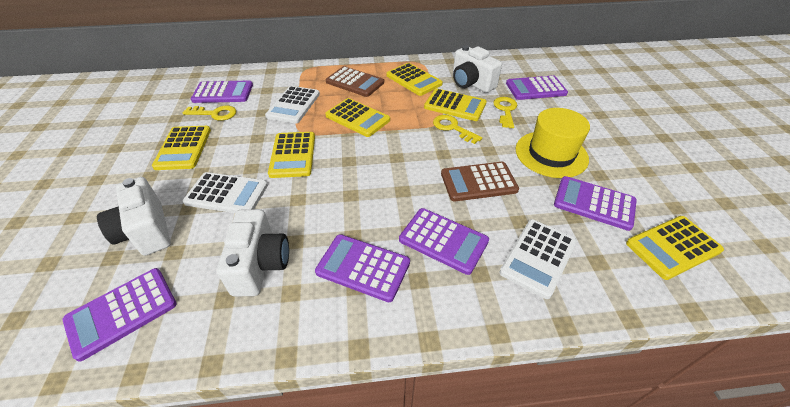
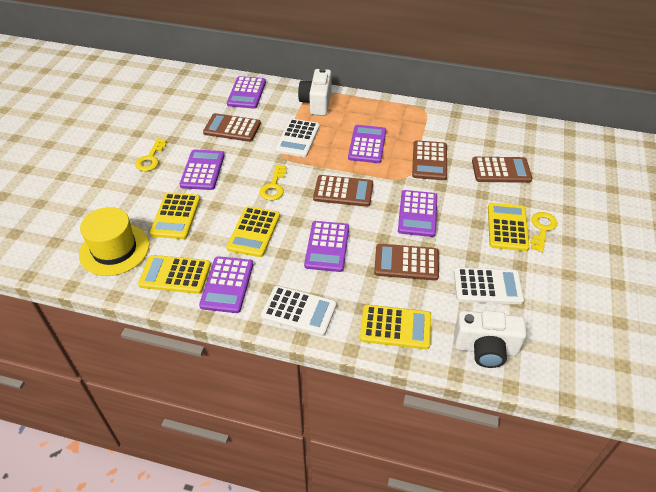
brown calculator: [326,66,384,97] [441,162,519,202] = 2 -> [203,113,261,142] [313,175,373,207] [374,244,439,281] [412,140,447,180] [472,157,532,183] = 5
white camera: [97,177,171,256] [216,209,289,297] [453,45,502,93] = 3 -> [298,68,331,116] [454,310,526,368] = 2
yellow calculator: [152,126,211,170] [268,132,315,178] [325,98,390,137] [387,63,443,96] [424,89,487,121] [626,216,724,280] = 6 -> [138,255,211,294] [150,193,200,239] [226,206,280,257] [360,305,431,349] [488,203,530,251] = 5

